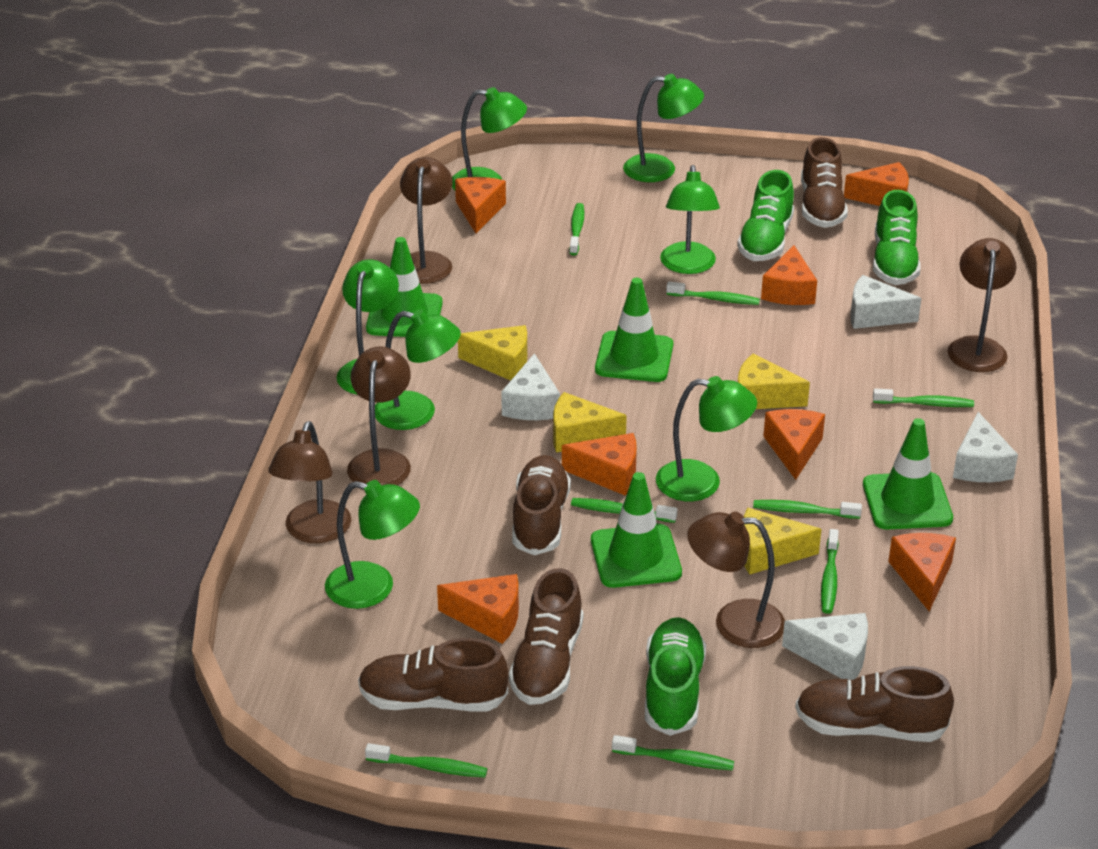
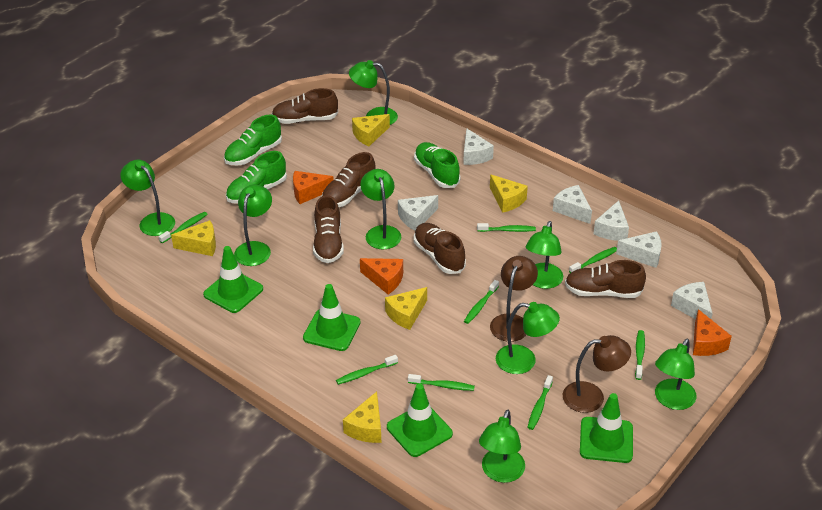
brown lamp: [268,421,352,543] [347,347,411,486] [400,157,453,284] [687,511,785,648] [948,238,1017,372] = 5 -> [490,256,538,342] [563,335,631,413] = 2
green lamp: [325,480,420,609] [336,259,399,395] [375,309,461,430] [452,87,527,190] [623,74,704,182] [656,376,757,501] [660,165,720,274] = 7 -> [120,160,175,236] [234,185,272,266] [349,60,398,125] [360,169,401,249] [479,410,525,483] [496,302,560,374] [526,221,563,289] [655,339,696,410] = 8
orange cheese: [437,574,519,644] [455,177,506,233] [562,433,637,495] [761,245,817,305] [763,409,825,480] [844,162,909,206] [888,533,956,611] = 7 -> [293,171,334,204] [360,258,403,294] [693,309,732,356] = 3
white cheese: [501,353,560,420] [782,613,868,680] [850,275,922,329] [953,412,1018,482] = 4 -> [398,195,438,231] [463,128,494,165] [553,185,592,224] [593,201,629,241] [616,231,662,268] [671,282,713,319] = 6
yellow cheese: [458,325,527,381] [553,392,627,453] [738,353,810,409] [744,507,822,575] = 4 -> [171,220,216,256] [343,392,381,443] [352,114,390,146] [385,287,427,330] [490,174,528,213] = 5

